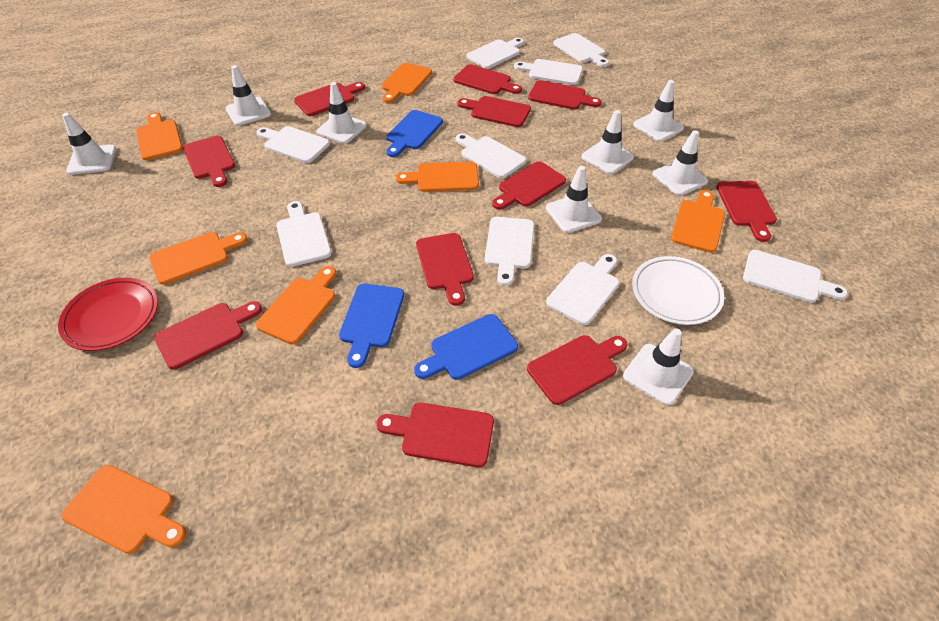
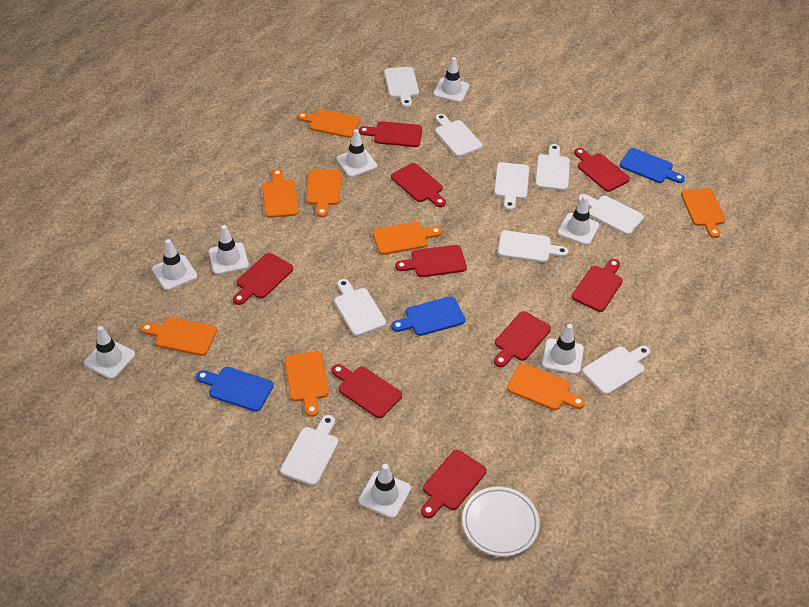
orange cutting board: [62,465,186,554] [136,112,183,160] [149,232,248,285] [256,266,336,344] [382,63,432,103] [396,162,479,192] [671,190,725,253] = 7 -> [140,317,217,356] [262,169,299,218] [285,351,329,417] [297,109,360,138] [306,169,341,217] [373,222,442,255] [507,363,585,410] [681,188,726,238] = 8
red cutting board: [154,301,262,370] [183,136,235,187] [294,82,365,116] [376,403,494,467] [416,233,474,306] [454,64,522,94] [457,96,531,127] [492,161,566,210] [527,335,628,405] [528,80,602,110] [716,181,777,242] = 11 -> [233,253,293,305] [331,364,402,418] [359,121,422,147] [391,163,446,207] [395,245,467,277] [421,450,487,518] [494,311,551,367] [572,259,623,312] [574,148,630,192] = 9
red plate: [58,278,158,351] = 1 -> none = 0

